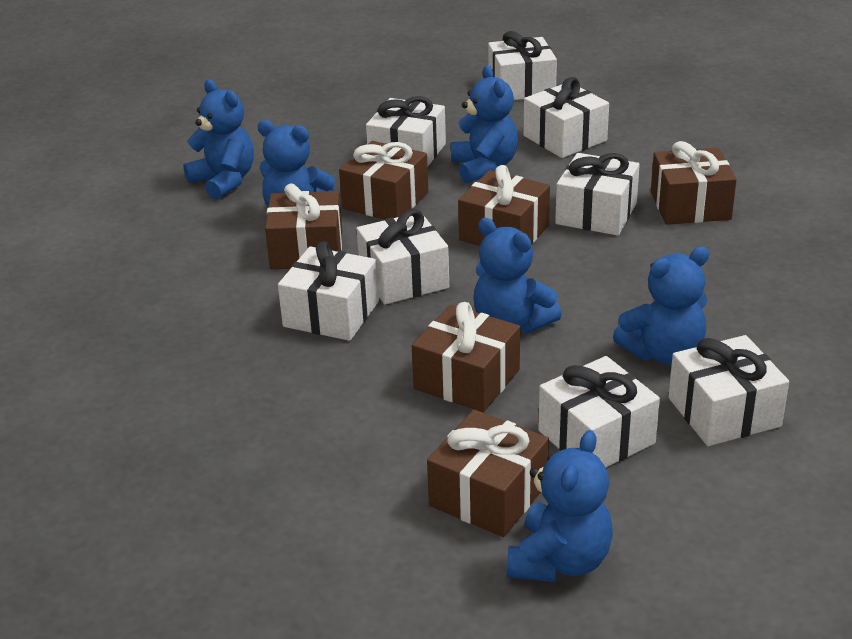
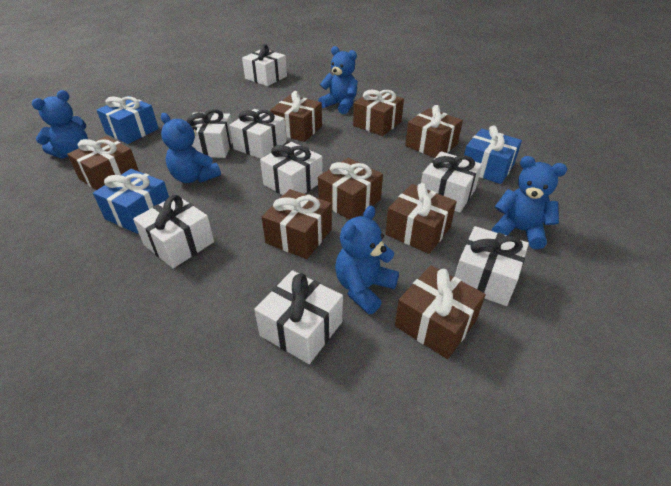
blue gift: none = 0 -> [93,169,169,234] [97,96,159,144] [464,126,522,184] = 3
blue teddy bear: [183,80,254,199] [257,120,336,207] [451,65,518,183] [473,218,562,334] [507,430,613,582] [613,246,709,365] = 6 -> [32,90,88,159] [161,113,221,183] [318,46,358,114] [335,205,399,314] [492,156,567,249] = 5
brown gift: [265,184,342,269] [339,141,428,219] [412,302,520,412] [427,410,549,537] [458,165,550,246] [651,141,737,225] = 6 -> [67,136,139,190] [262,189,332,259] [271,91,322,142] [318,158,383,220] [353,89,404,136] [385,183,457,254] [395,265,486,359] [405,105,463,158] = 8

